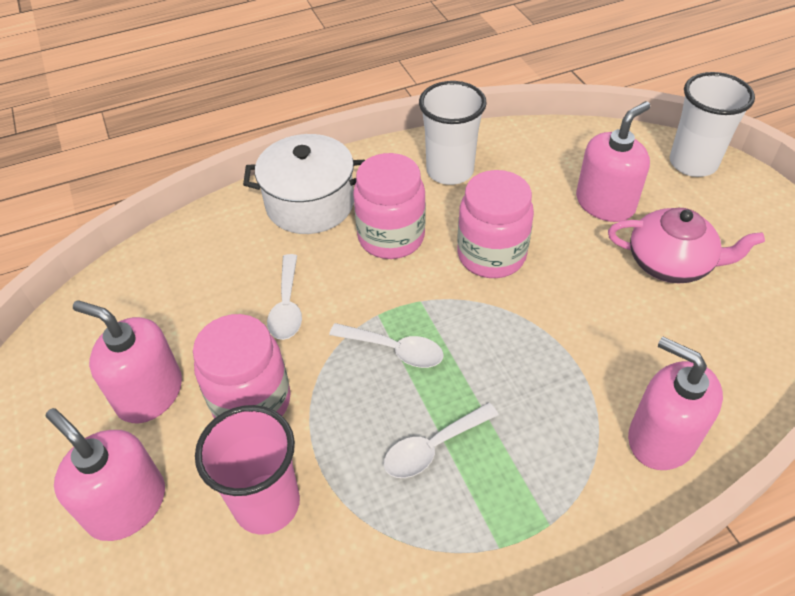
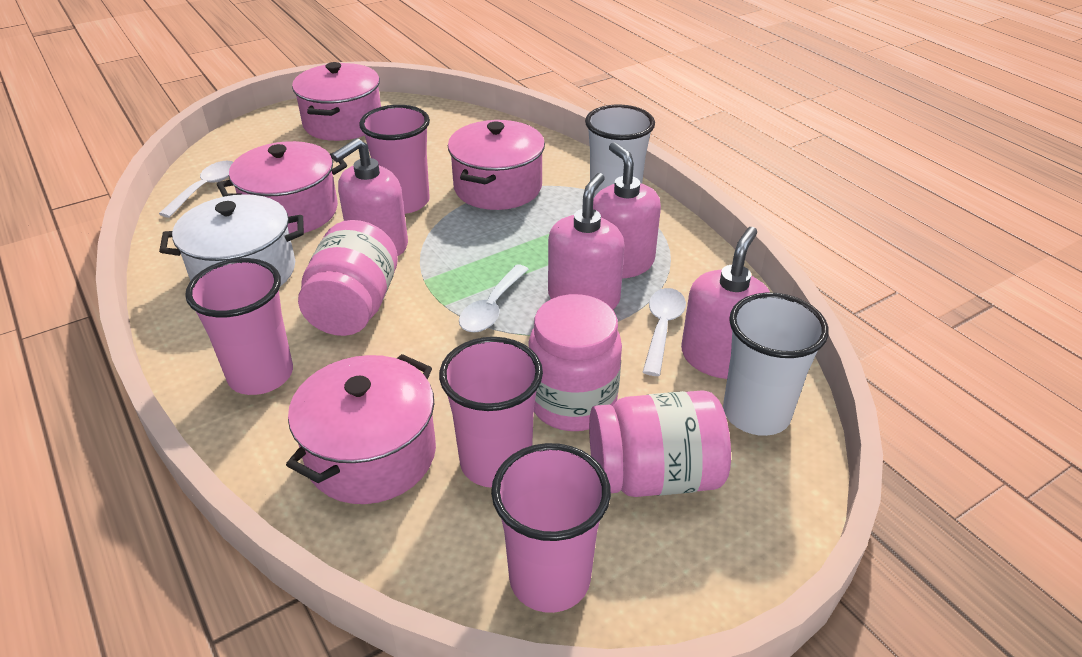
pink cup: [195,405,300,535] = 1 -> [185,258,293,395] [359,105,430,214] [439,337,543,488] [491,443,611,613] = 4
pink pot: none = 0 -> [217,141,347,234] [286,354,436,504] [292,62,381,141] [448,120,545,210] = 4
pink teapot: [608,208,765,283] = 1 -> none = 0

